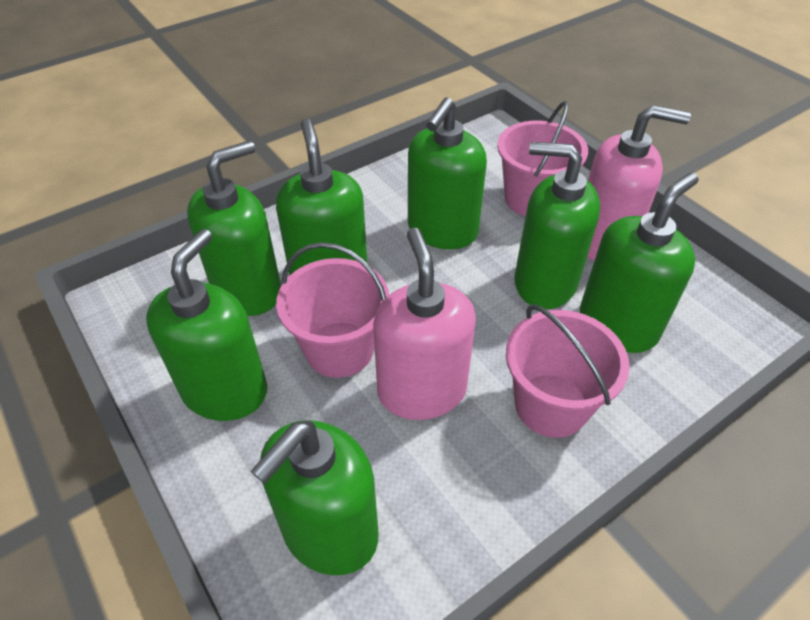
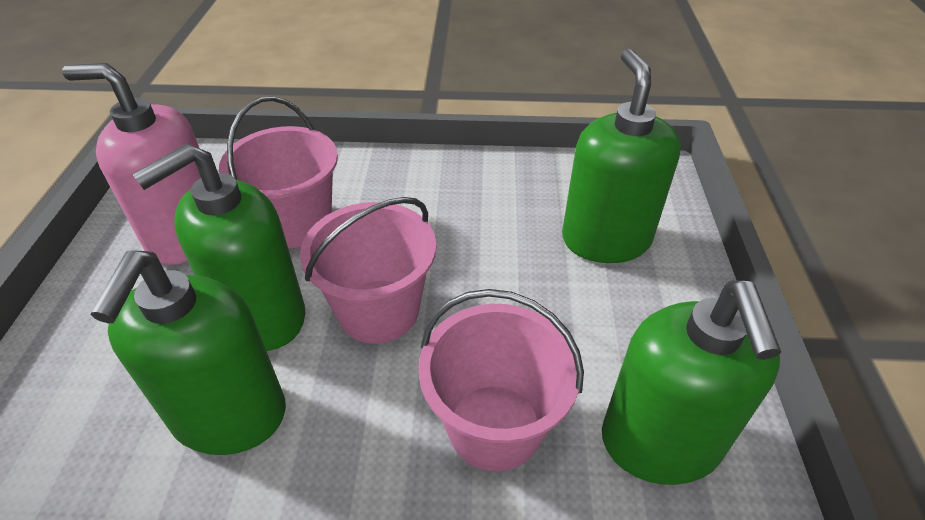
green soap dispenser: [146,229,267,421] [187,140,281,316] [251,420,378,575] [276,118,367,276] [408,97,487,249] [514,142,600,309] [580,172,699,353] = 7 -> [91,250,286,455] [132,144,305,351] [562,49,681,263] [602,280,781,485] = 4
pink soap dispenser: [373,228,476,420] [587,105,691,261] = 2 -> [62,63,201,265] = 1

